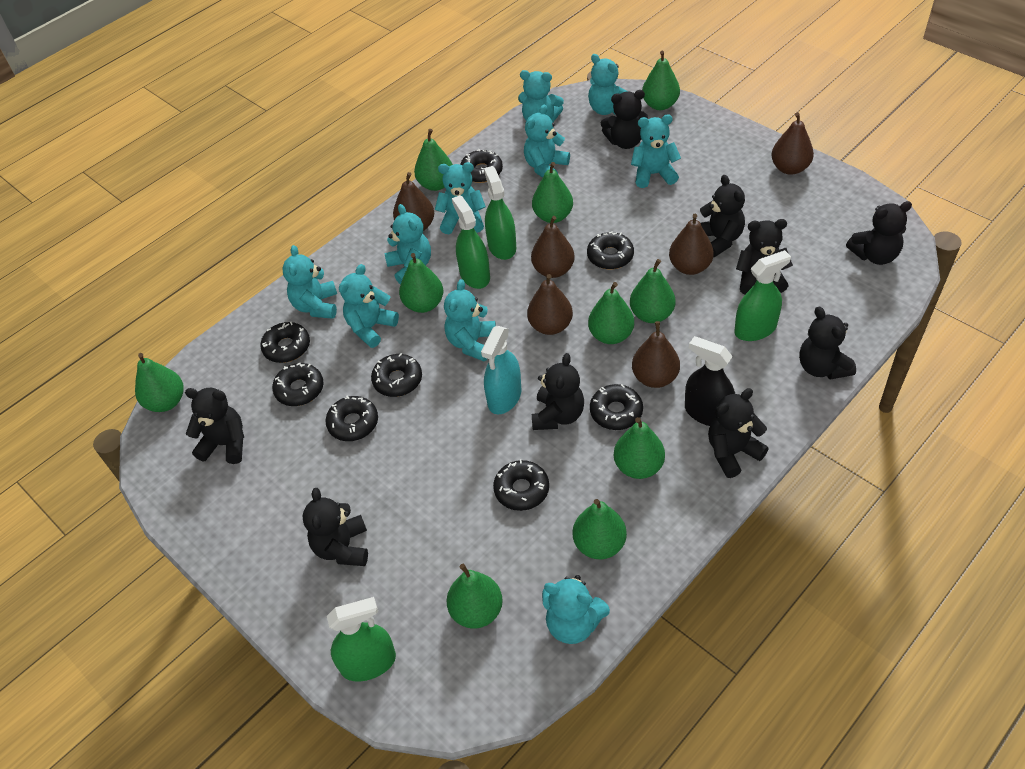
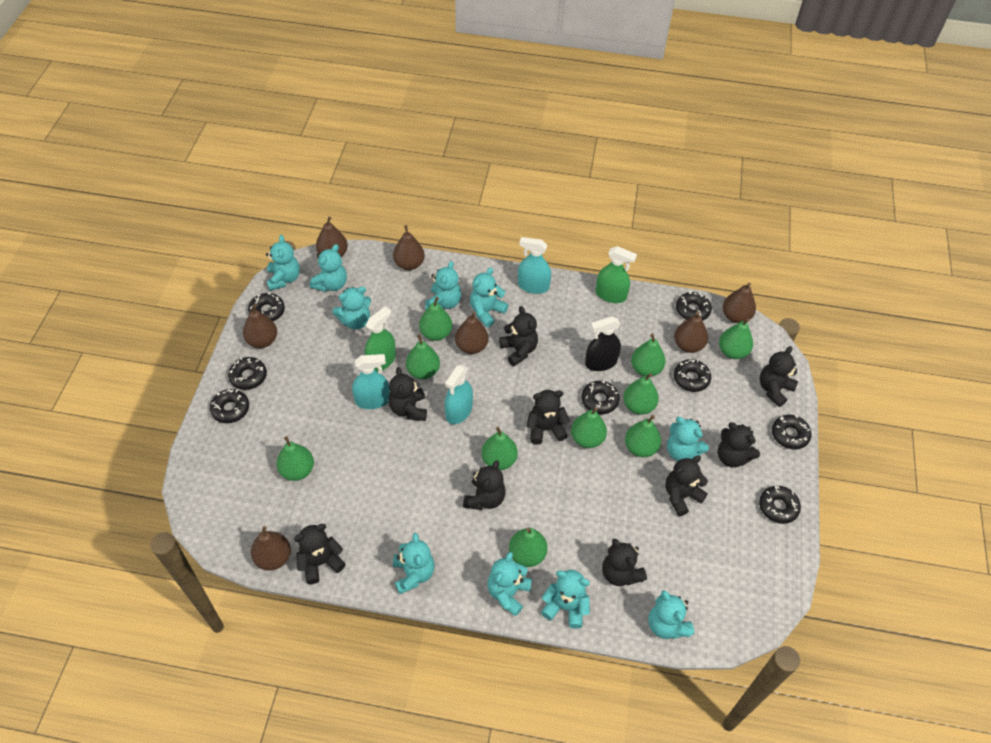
brown pear: [393,172,434,231] [527,274,573,335] [531,216,575,278] [632,321,680,388] [669,214,714,275] [771,112,814,175] = 6 -> [243,304,277,348] [251,526,291,571] [316,217,348,257] [393,225,425,270] [455,312,489,354] [674,312,708,353] [723,282,756,323] = 7
green spray bottle: [327,597,396,682] [452,195,490,289] [484,166,516,260] [734,250,791,341] = 4 -> [365,306,396,372] [596,246,637,303] = 2
turquoise spray bottle: [481,326,521,414] = 1 -> [352,354,390,409] [445,365,473,424] [518,237,551,294] = 3

